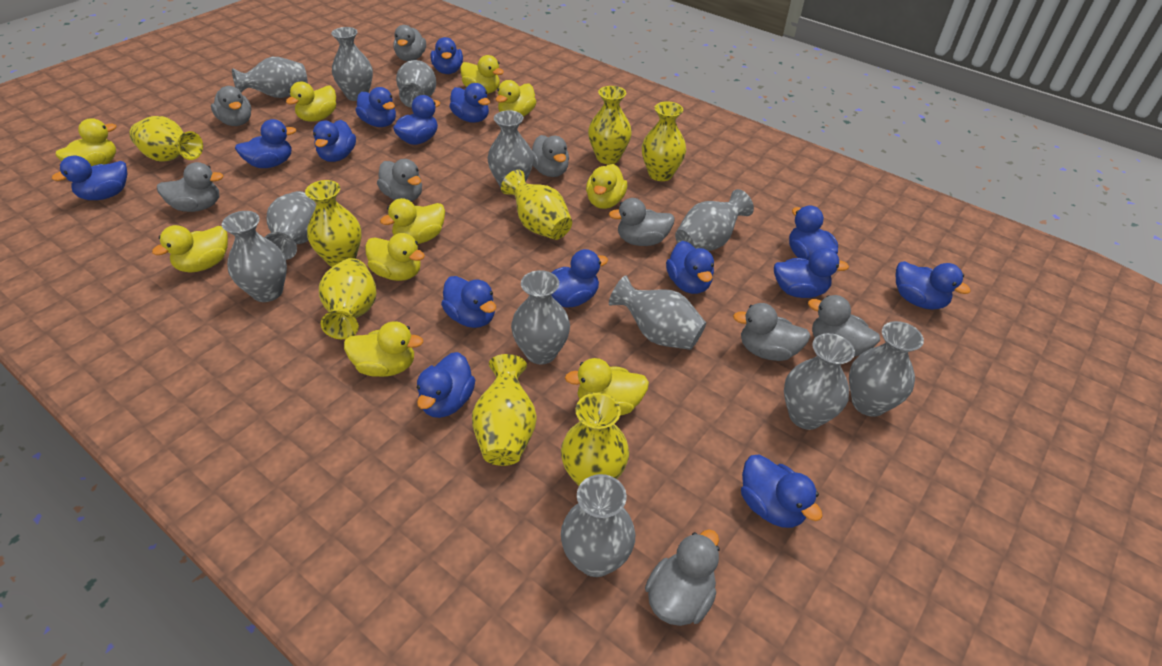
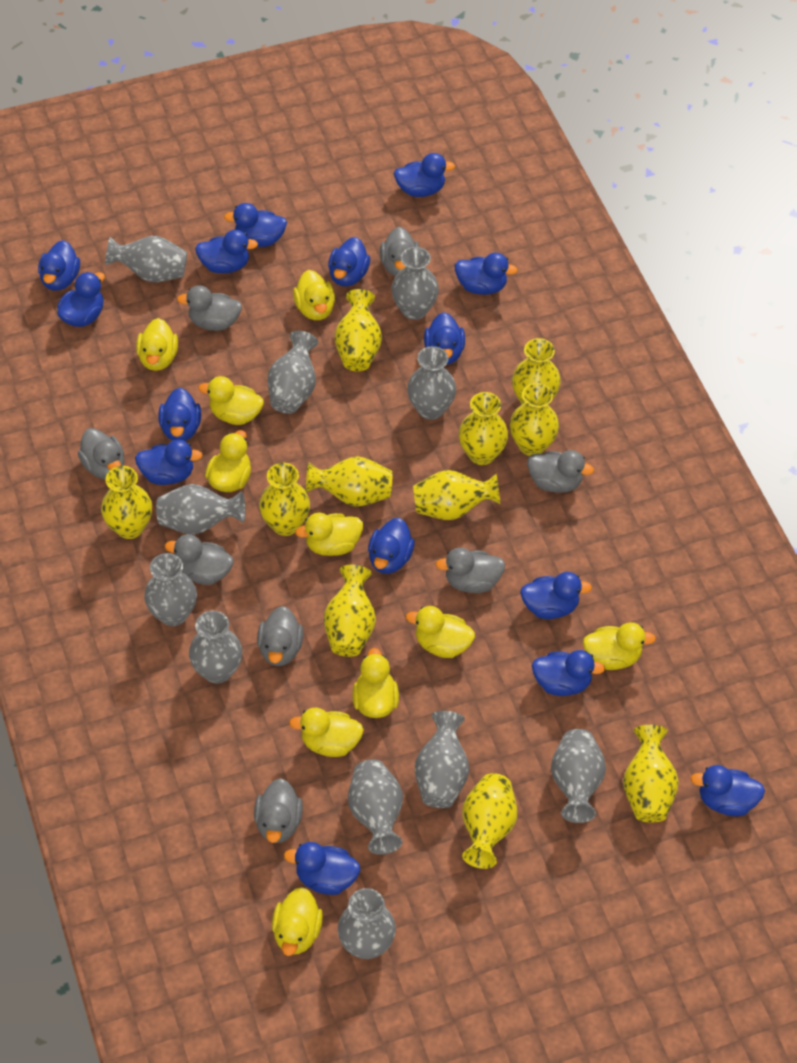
grey duck: [157,162,224,212] [211,86,251,126] [377,159,422,201] [393,25,426,61] [532,135,569,177] [609,198,675,246] [645,529,720,626] [733,303,810,361] [808,295,880,357] = 9 -> [78,428,124,479] [165,534,234,585] [177,285,242,331] [254,778,303,843] [257,606,304,666] [380,227,419,276] [436,547,505,593] [527,450,594,493] = 8
grey vase: [222,211,287,302] [232,57,308,98] [265,191,316,260] [331,27,373,101] [396,60,436,108] [488,110,534,188] [511,270,570,365] [561,474,635,577] [609,275,706,350] [675,189,754,251] [784,333,855,430] [849,321,924,417] = 12 -> [105,236,187,282] [144,553,197,626] [156,484,245,535] [189,611,242,684] [267,331,318,414] [338,888,396,959] [348,759,403,855] [391,247,439,320] [407,346,456,420] [415,711,469,808] [551,729,606,823] = 11
yellow vase: [129,116,203,162] [305,180,361,267] [319,258,376,339] [472,354,537,466] [501,170,572,240] [561,393,629,486] [588,86,632,164] [642,101,686,181] = 8 -> [101,466,152,539] [259,463,310,536] [306,456,392,506] [324,565,376,657] [334,289,382,371] [413,470,500,520] [459,392,508,465] [462,773,518,869] [510,383,559,456] [512,338,561,404] [623,725,679,822] = 11

